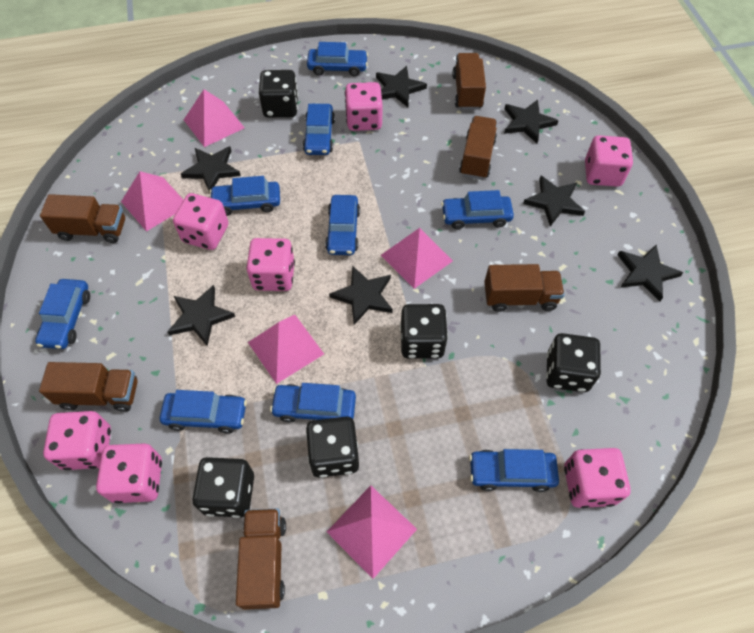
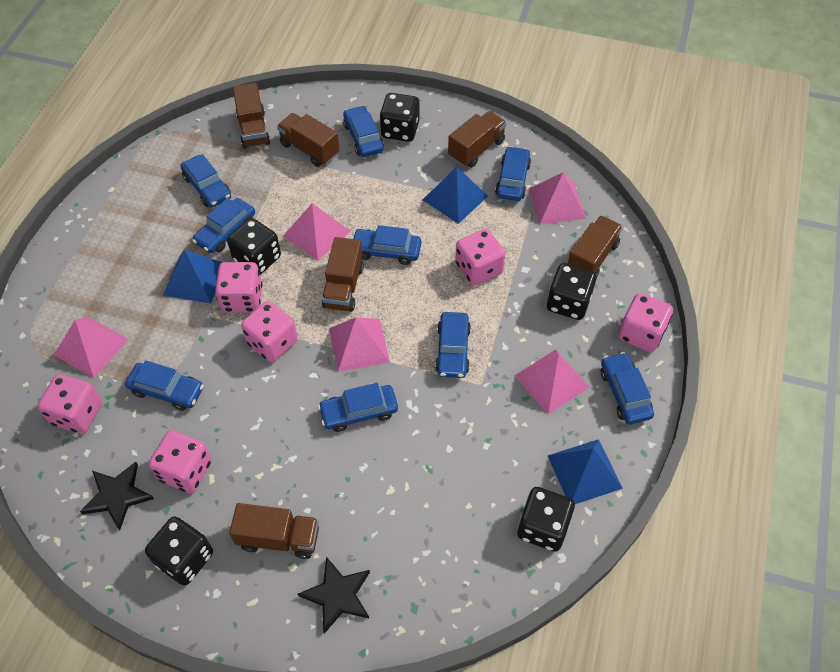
black star: [167,285,235,346] [181,146,241,193] [329,266,393,325] [376,66,427,107] [504,100,558,144] [523,176,585,227] [618,245,683,301] = 7 -> [80,462,154,530] [298,557,370,634] = 2
blue pyramid: none = 0 -> [163,250,223,304] [423,167,488,224] [548,439,623,504] = 3
pink dice: [43,411,111,470] [96,443,162,503] [173,193,228,250] [246,238,295,291] [345,82,382,131] [564,448,631,508] [585,135,633,187] = 7 -> [38,374,102,434] [149,430,212,493] [215,262,263,312] [241,301,298,362] [455,229,506,286] [618,293,673,352] = 6

